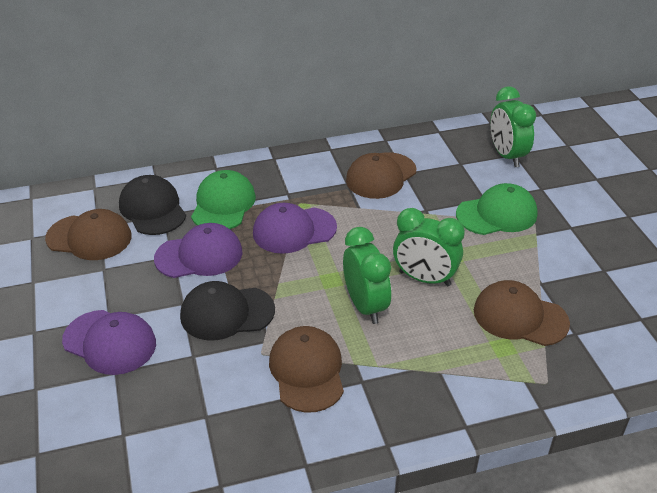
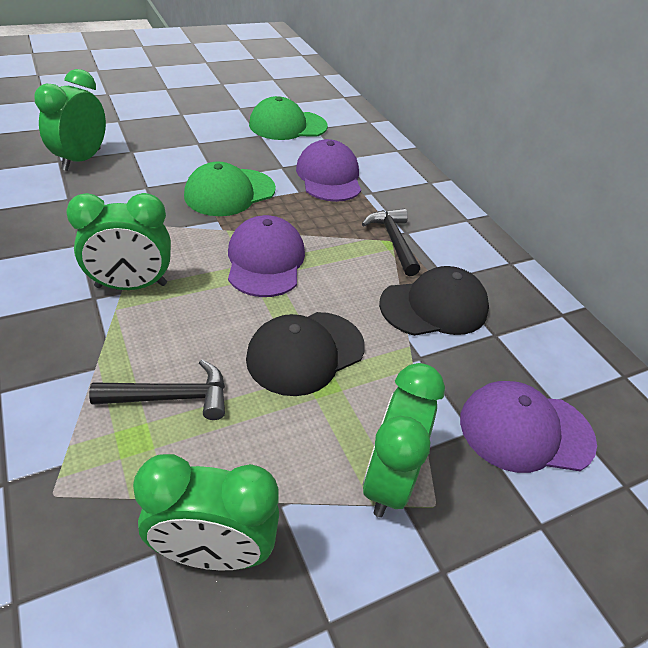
black hammer: none = 0 -> [89,360,225,420] [362,209,420,276] = 2
brown cap: [45,209,132,260] [269,326,344,413] [346,152,416,199] [474,280,570,346] = 4 -> none = 0
green clock: [343,227,391,324] [393,208,465,286] [490,87,536,167] = 3 -> [34,69,106,171] [66,193,171,290] [133,454,279,571] [363,363,445,517] = 4

